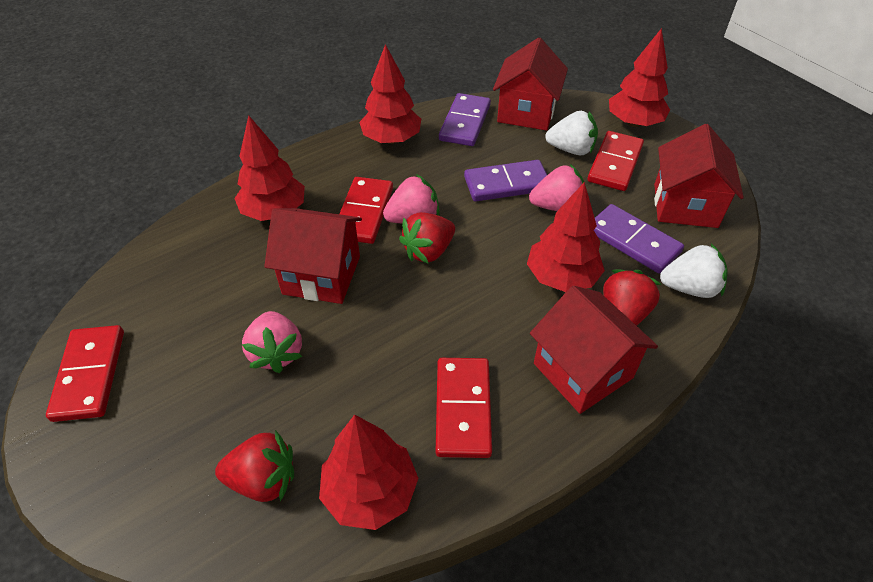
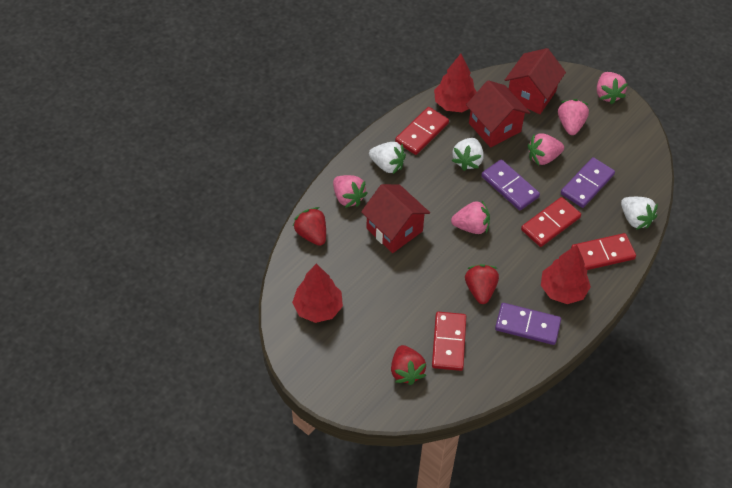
pink strawberry: [242,311,302,373] [383,174,440,223] [529,164,584,211] = 3 -> [333,175,368,208] [451,201,490,234] [527,133,564,165] [558,99,589,135] [597,72,628,104] = 5
red house: [264,208,362,304] [493,37,568,131] [530,286,658,414] [654,124,744,228] = 4 -> [361,184,430,253] [466,80,530,148] [505,48,566,114] = 3
red tree: [234,115,305,221] [319,414,419,530] [359,44,421,144] [527,182,605,292] [609,28,670,127] = 5 -> [292,264,343,323] [434,54,477,112] [541,245,591,304] = 3
white strawberry: [545,111,598,155] [660,243,728,298] = 2 -> [369,142,406,174] [452,138,484,171] [621,197,658,230] = 3

